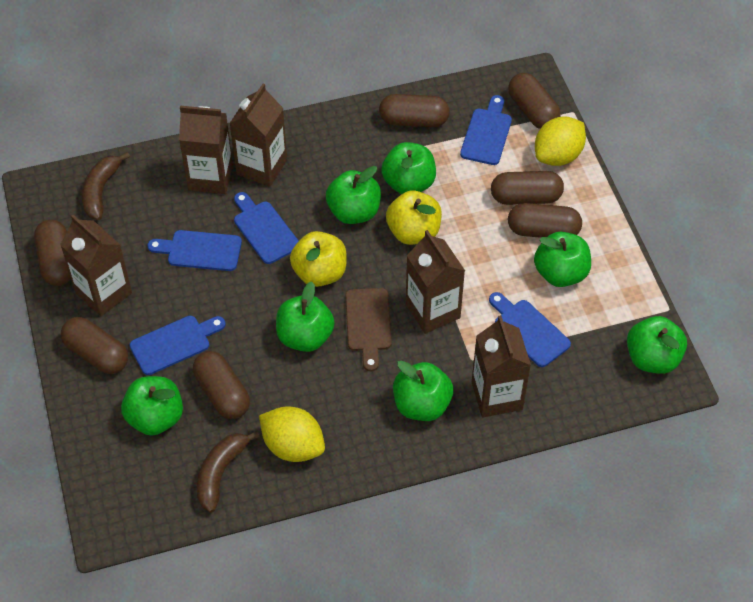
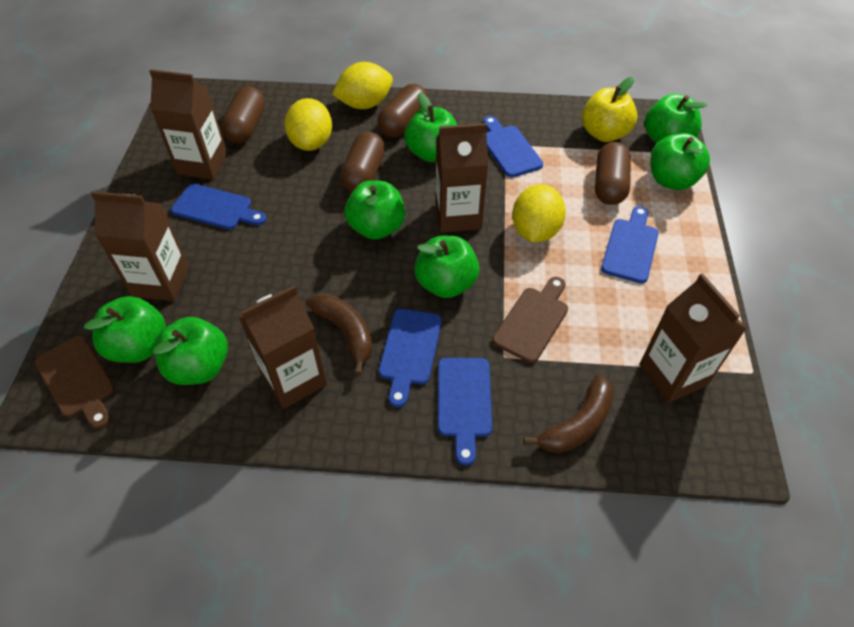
brown capsule: [34,219,71,286] [61,317,128,374] [193,351,250,419] [379,94,450,127] [491,171,564,205] [508,73,561,129] [508,203,582,238] = 7 -> [221,86,265,143] [340,132,385,192] [377,84,429,137] [595,142,631,205] = 4
brown cutting board: [345,288,392,371] = 1 -> [35,335,114,429] [492,277,568,363] = 2
yellow apple: [290,231,347,287] [386,191,442,245] = 2 -> [582,77,637,142] = 1
yellow lemon: [259,407,325,462] [535,117,586,166] = 2 -> [284,98,332,151] [332,62,393,109] [512,184,566,242] = 3

